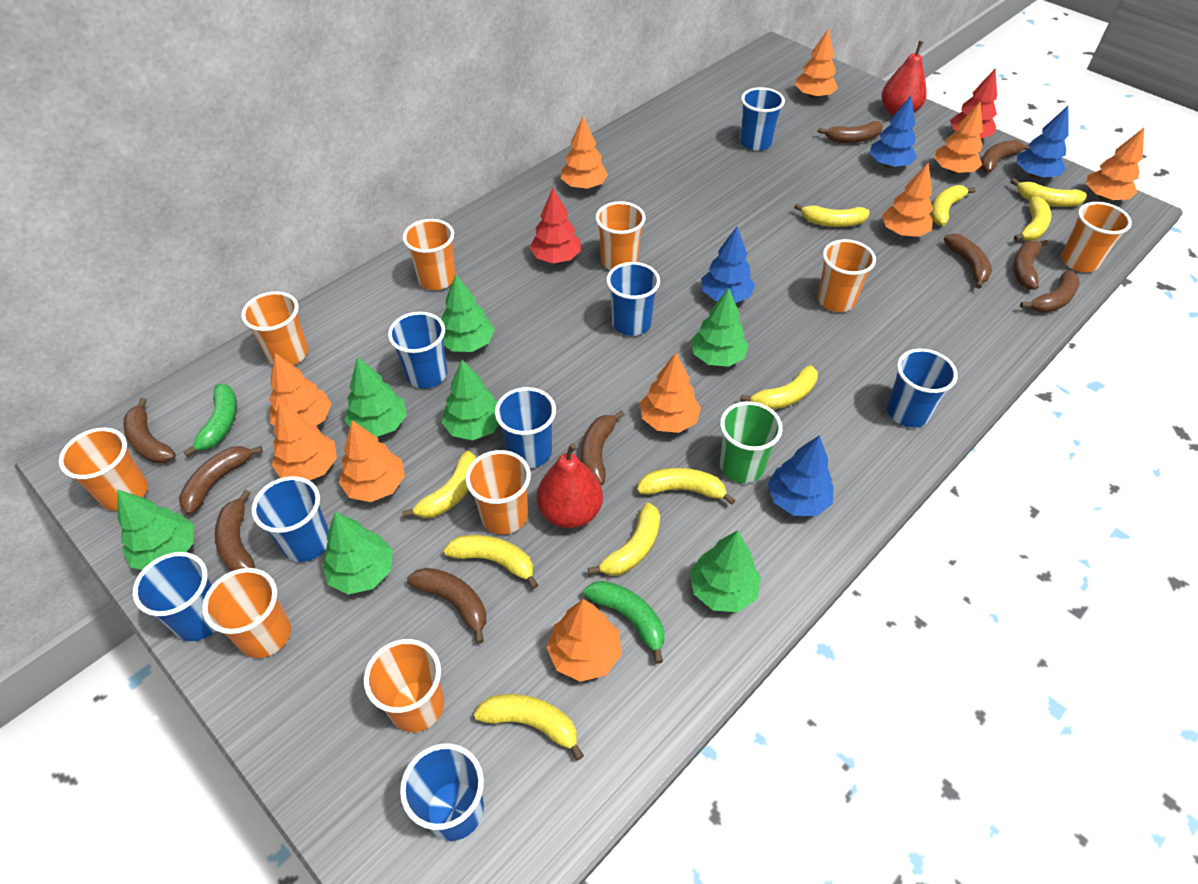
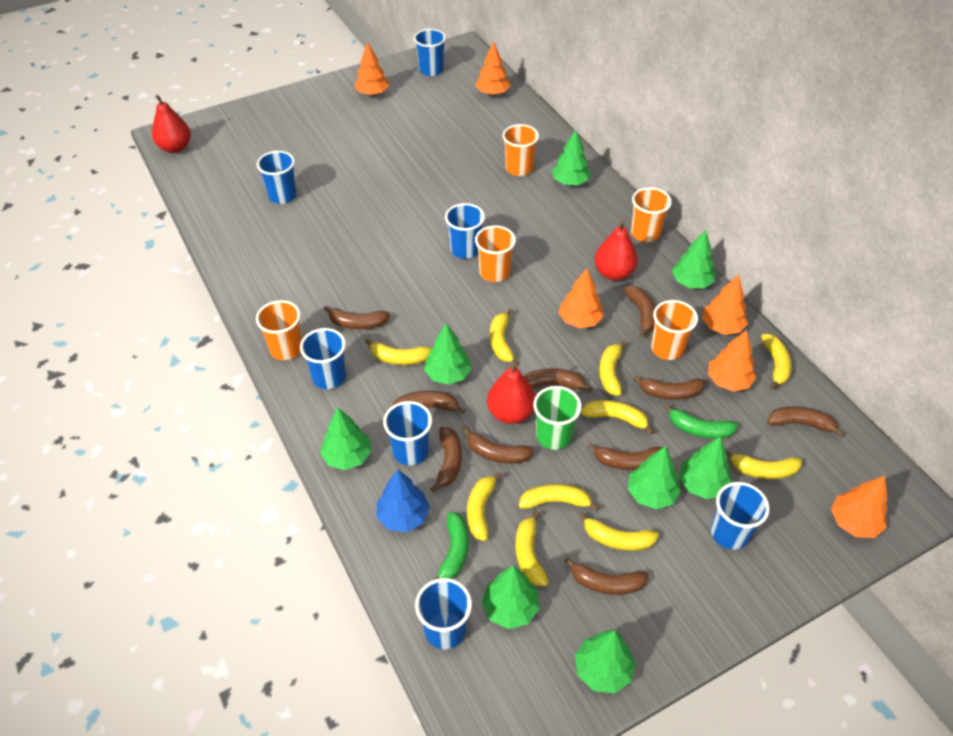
blue cup: [133,552,215,641] [252,476,329,562] [388,312,447,389] [400,743,484,841] [495,387,556,468] [607,262,660,336] [740,87,785,151] [887,349,958,427] = 8 -> [257,151,297,204] [300,328,346,389] [383,401,432,466] [414,29,446,76] [415,578,472,649] [445,203,485,259] [711,482,770,550] = 7
blue tree: [701,227,755,303] [768,435,834,516] [870,96,917,168] [1017,106,1069,179] = 4 -> [377,469,430,532] = 1
green tree: [118,490,194,570] [322,512,393,594] [345,357,407,437] [441,274,495,352] [441,360,499,440] [690,530,761,612] [691,288,749,367] = 7 -> [320,408,371,470] [424,323,472,385] [482,565,540,629] [552,130,591,185] [575,630,636,693] [628,446,681,509] [672,230,715,288] [679,436,732,499] = 8
orange cup: [59,428,148,511] [202,568,291,658] [241,291,308,365] [364,639,444,732] [403,219,456,290] [465,450,531,534] [595,201,646,270] [817,239,876,312] [1061,202,1132,272] = 9 -> [256,300,302,360] [475,226,516,282] [502,124,539,176] [631,187,672,242] [651,300,698,360] = 5
orange tree: [269,353,331,426] [272,402,337,481] [339,420,405,502] [547,599,621,682] [561,117,608,189] [640,353,701,433] [795,28,838,99] [882,163,933,237] [934,101,983,174] [1086,128,1144,201] = 10 -> [354,42,389,96] [476,42,511,96] [559,269,604,328] [702,275,748,335] [708,330,756,391] [831,476,888,538] = 6
red pear: [537,443,603,528] [881,41,927,116] = 2 -> [152,95,191,153] [487,360,536,424] [594,220,638,280] = 3
red tree: [530,188,581,263] [950,69,997,138] = 2 -> none = 0

